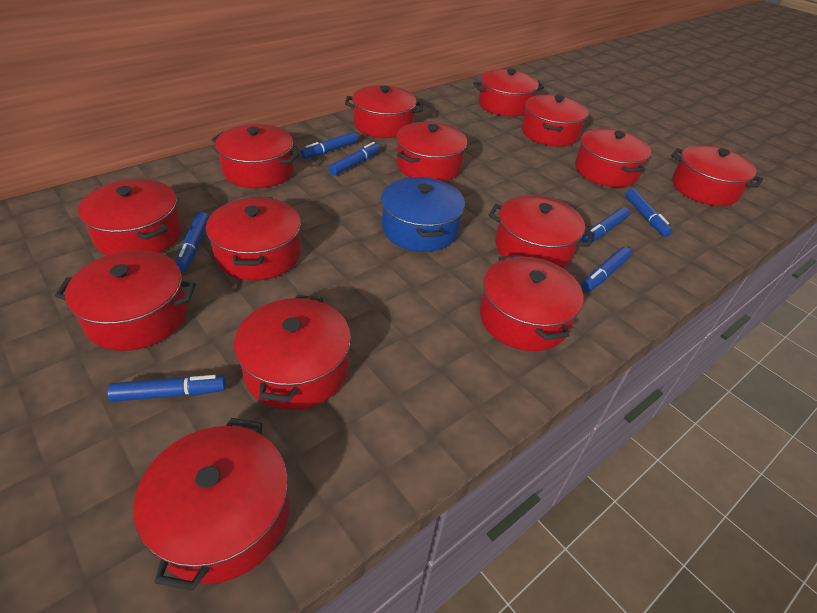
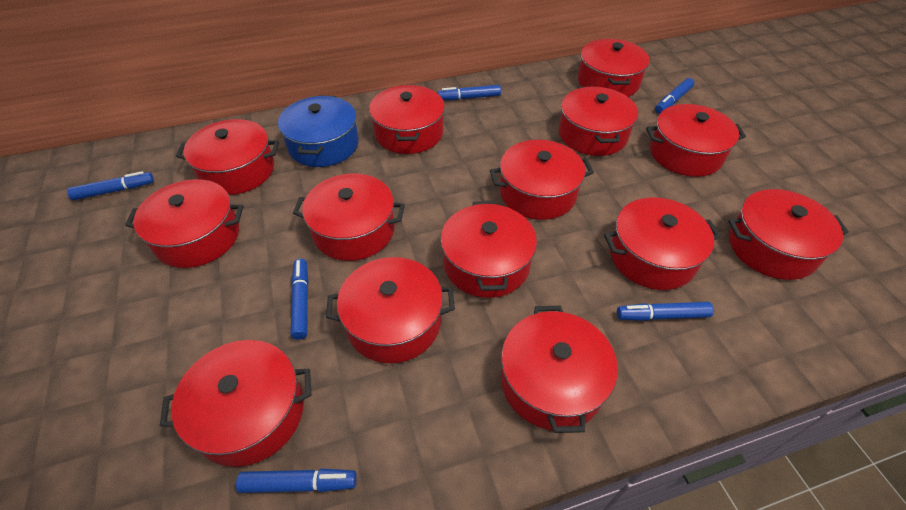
blue marker: [107,375,226,402] [175,212,209,271] [301,132,358,159] [329,142,380,176] [581,247,632,292] [582,207,630,243] [625,188,672,237] = 7 -> [67,171,154,200] [236,468,357,493] [291,259,309,340] [437,85,501,100] [617,302,714,321] [655,78,694,114] = 6

